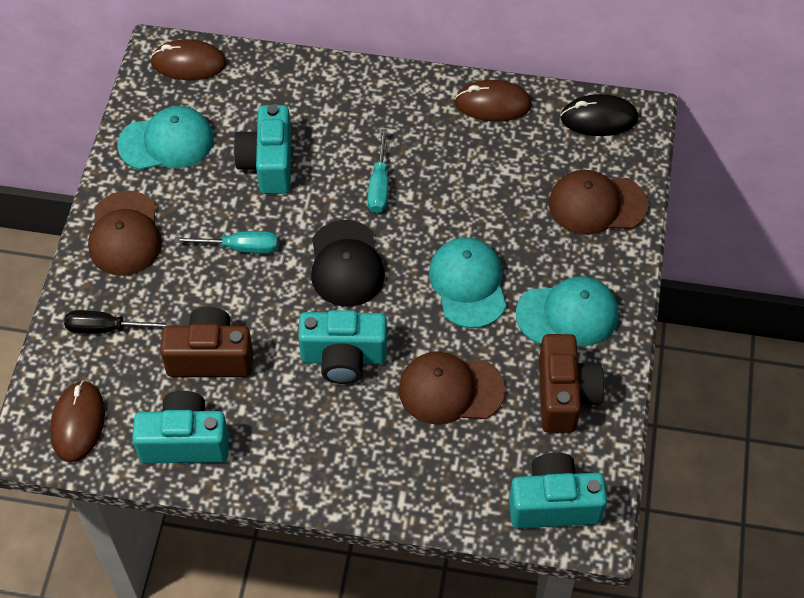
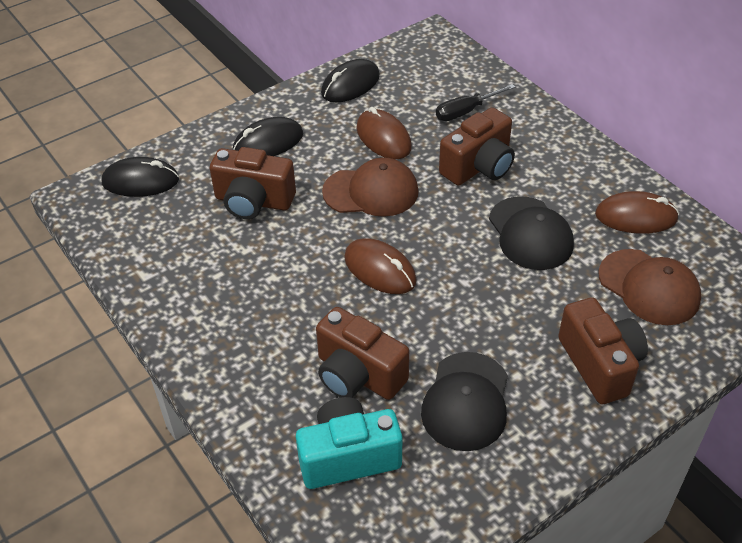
black cap: [311,220,385,307] = 1 -> [421,352,508,451] [489,196,574,270] = 2
black mouse: [560,94,638,136] = 1 -> [102,157,179,197] [233,117,303,156] [321,59,380,102] = 3
brown camera: [160,307,253,377] [539,334,604,433] = 2 -> [210,147,296,219] [316,307,409,400] [439,107,515,185] [558,297,648,404] = 4
brown cap: [88,191,162,276] [399,352,505,425] [549,170,648,235] = 3 -> [322,157,419,217] [599,249,701,325] = 2
turquoise camera: [132,391,229,463] [233,105,291,194] [298,310,387,384] [509,453,607,528] = 4 -> [296,397,403,489] = 1
turquoise cap: [117,106,214,170] [429,237,506,328] [516,276,619,346] = 3 -> none = 0
turquoise screwdriver: [174,231,278,254] [367,129,388,213] = 2 -> none = 0

